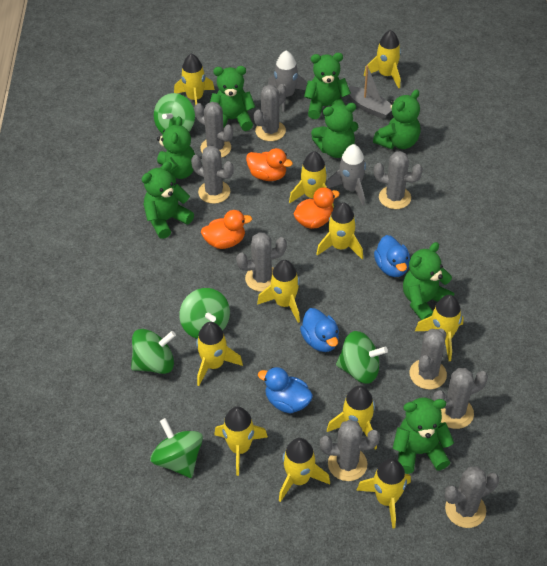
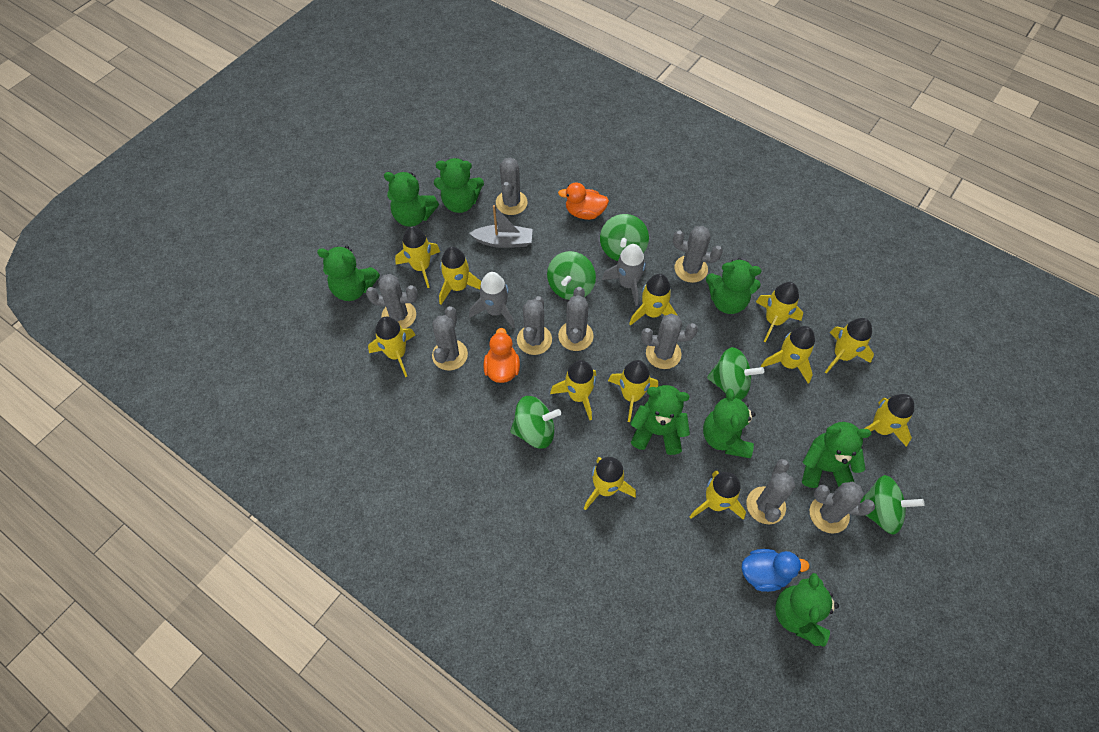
blue duck: [258,367,313,413] [300,308,339,352] [374,235,410,277] = 3 -> [742,549,810,592] = 1
orange duck: [201,210,252,249] [246,148,293,181] [294,187,340,229] = 3 -> [483,328,520,383] [558,183,609,220] = 2
yellow rocket: [174,54,215,106] [196,322,243,386] [214,407,268,476] [257,260,300,323] [279,438,330,502] [289,151,334,208] [316,202,363,259] [327,386,377,450] [356,458,411,529] [364,30,401,88] [415,295,464,361] = 11 -> [368,317,415,377] [395,226,440,288] [439,247,481,305] [550,360,596,420] [584,457,636,510] [608,360,658,422] [629,274,678,326] [690,471,746,520] [756,282,803,342] [761,326,815,384] [825,318,874,374] [864,394,914,447] = 12

